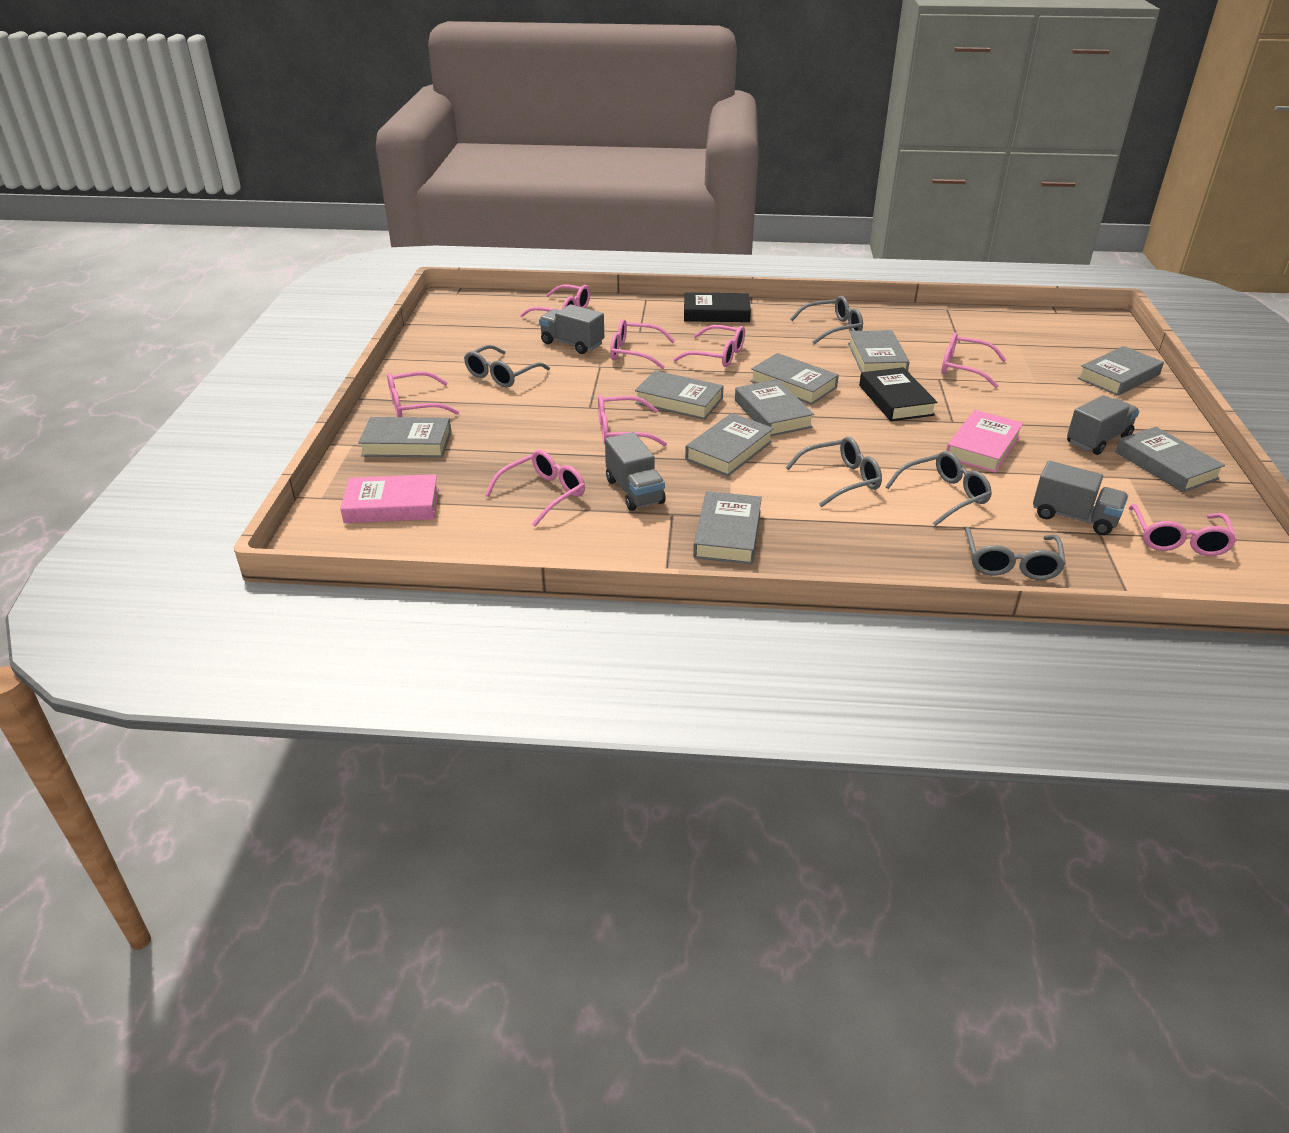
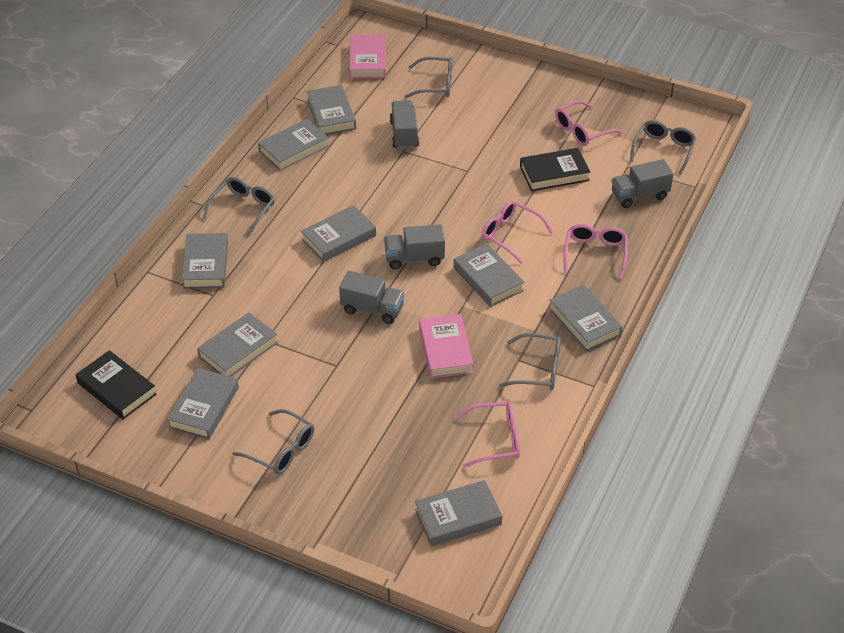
pink glasses: [387,371,459,417] [485,450,585,527] [520,285,590,317] [598,395,667,446] [610,319,675,369] [673,325,745,367] [941,333,1007,388] [1129,504,1237,556] = 8 -> [455,402,520,468] [482,201,553,263] [555,100,622,146] [563,224,628,279] = 4

